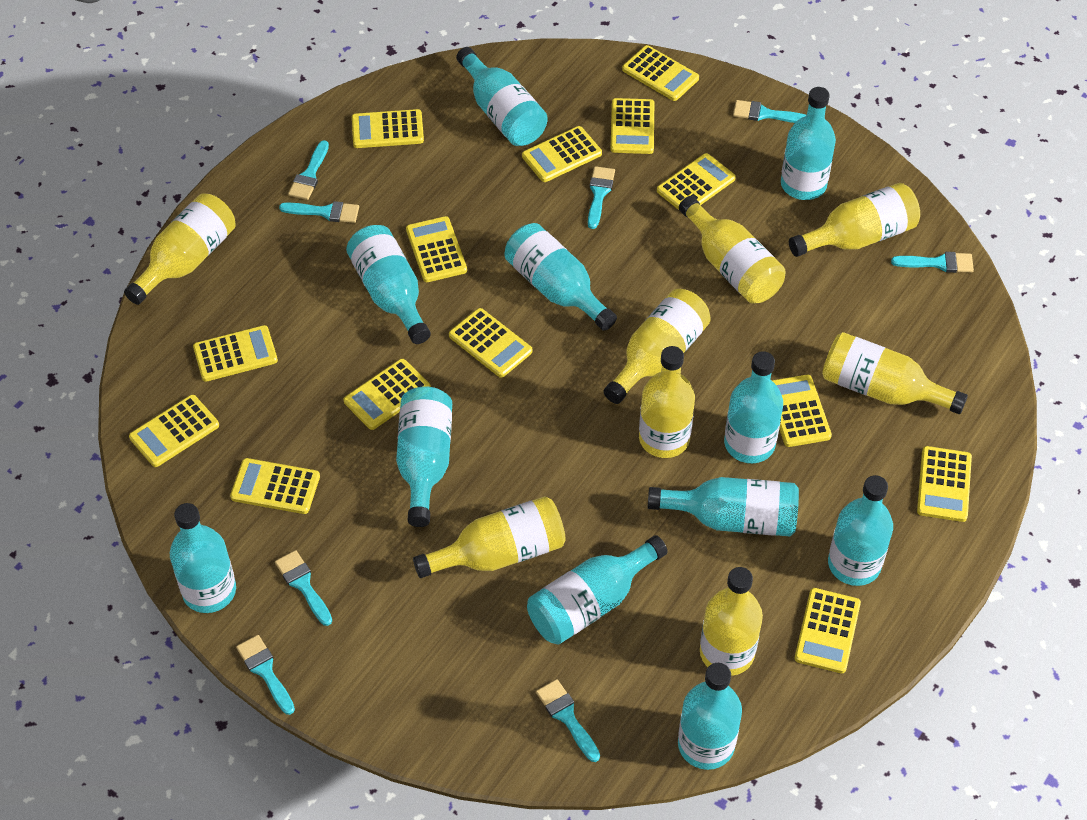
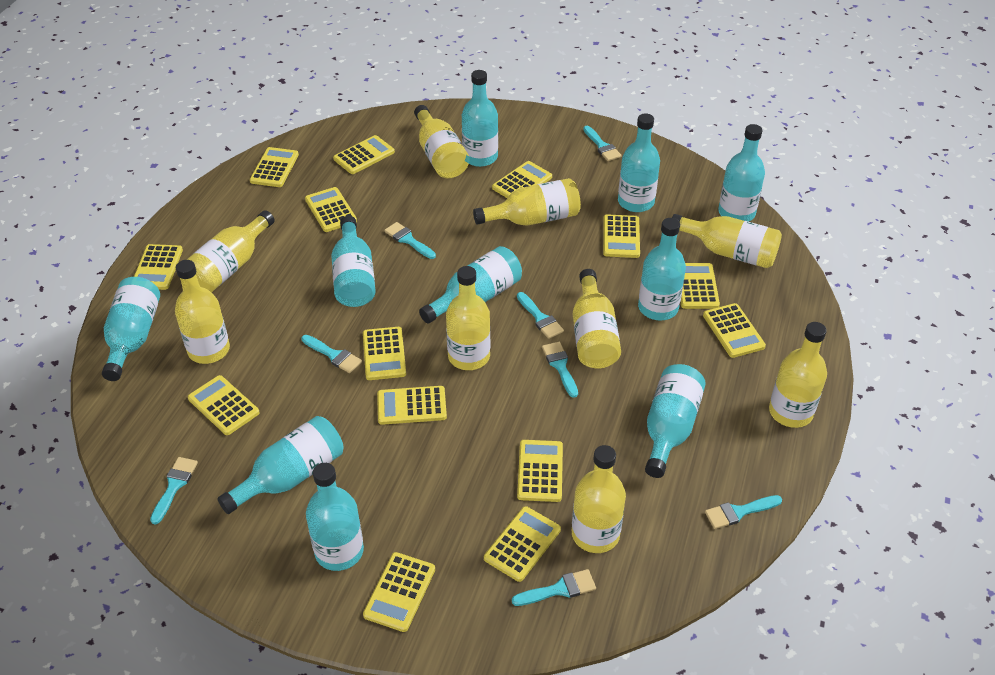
turquoise bottle: [170,503,236,613] [346,225,431,344] [396,386,452,527] [456,47,548,146] [505,223,617,331] [527,535,668,645] [648,477,799,536] [678,663,742,770] [724,351,783,463] [781,87,836,200] [828,475,893,586] = 11 -> [102,277,160,381] [217,416,343,514] [306,463,364,571] [331,216,376,307] [419,246,522,323] [462,70,498,167] [618,113,660,212] [638,218,686,321] [645,364,706,478] [718,124,765,222] = 10
yellow bottle: [124,193,236,305] [413,496,566,578] [603,289,711,404] [639,346,695,458] [679,196,786,304] [700,567,763,676] [789,183,920,257] [822,332,968,414] = 8 -> [175,260,230,364] [187,210,275,292] [414,105,470,178] [446,266,490,370] [473,178,581,226] [572,445,626,553] [573,269,621,369] [672,214,782,268] [769,322,827,428] = 9

